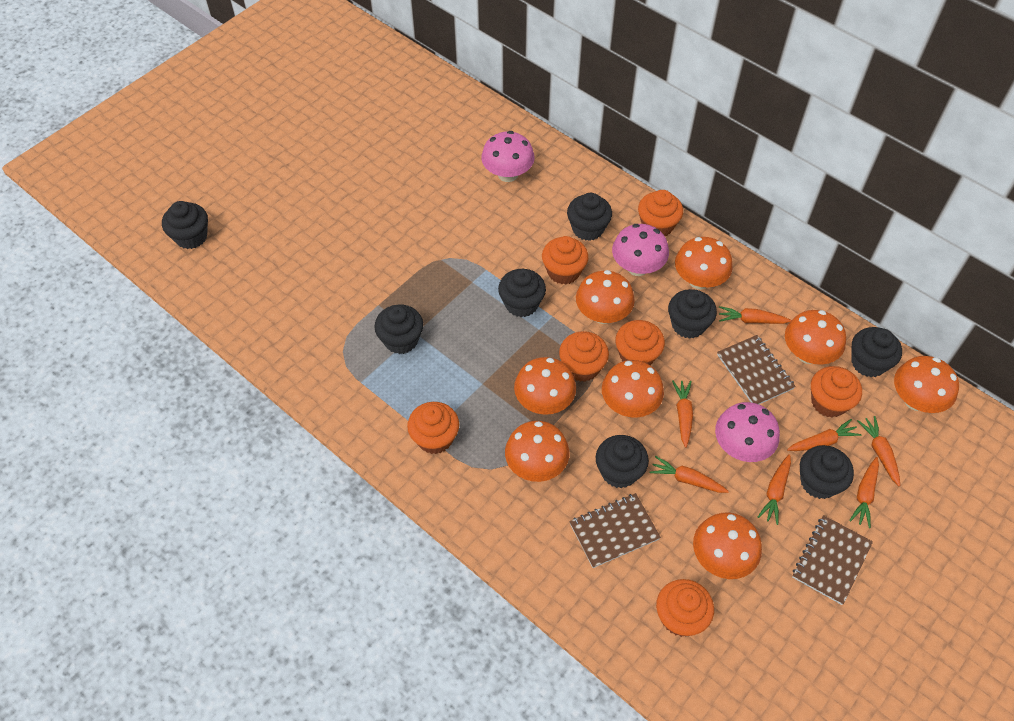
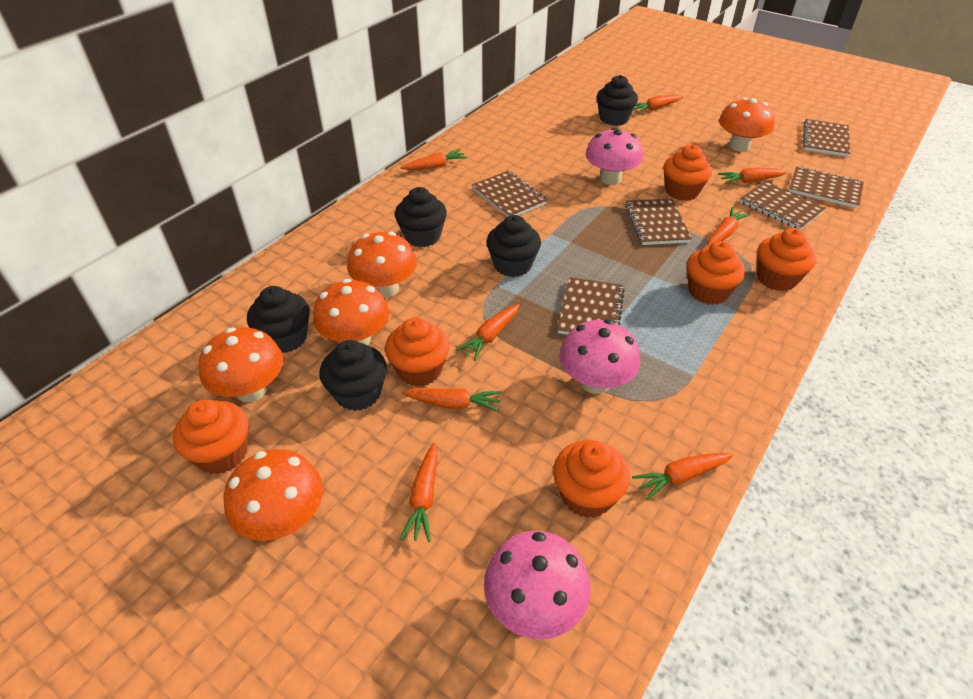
black cupcake: [162,201,208,249] [374,305,423,354] [498,269,546,317] [567,193,612,241] [596,435,649,488] [668,289,717,339] [800,445,854,499] [851,327,902,377] = 8 -> [247,286,310,353] [320,340,387,411] [395,187,447,247] [487,215,541,277] [597,75,638,126] = 5
brown notebook: [569,493,661,568] [717,335,796,404] [792,515,873,605] = 3 -> [472,171,548,217] [558,277,625,335] [625,198,692,245] [740,181,826,230] [789,166,864,208] [803,119,850,157] = 6
orange carrot: [650,456,729,493] [672,380,693,448] [719,306,792,324] [758,454,791,525] [787,419,861,451] [849,457,879,528] [857,416,900,486] = 7 -> [400,149,467,170] [400,443,438,542] [402,388,501,412] [456,304,520,361] [632,453,733,500] [634,95,683,113] [707,207,750,246] [718,167,787,184] = 8
orange cupcake: [407,402,459,454] [542,236,588,285] [559,331,609,382] [615,320,665,365] [638,190,683,236] [656,579,714,637] [811,366,862,418] = 7 -> [173,400,249,474] [385,317,450,387] [553,440,630,518] [663,144,712,201] [687,241,745,305] [757,228,816,291] = 6
orange mushroom: [505,421,569,482] [514,357,576,415] [576,270,635,324] [602,360,664,418] [675,237,733,290] [693,512,762,579] [785,310,846,365] [894,356,959,413] = 8 -> [199,328,283,402] [223,449,323,541] [313,279,389,345] [347,232,417,297] [719,98,775,152] = 5

